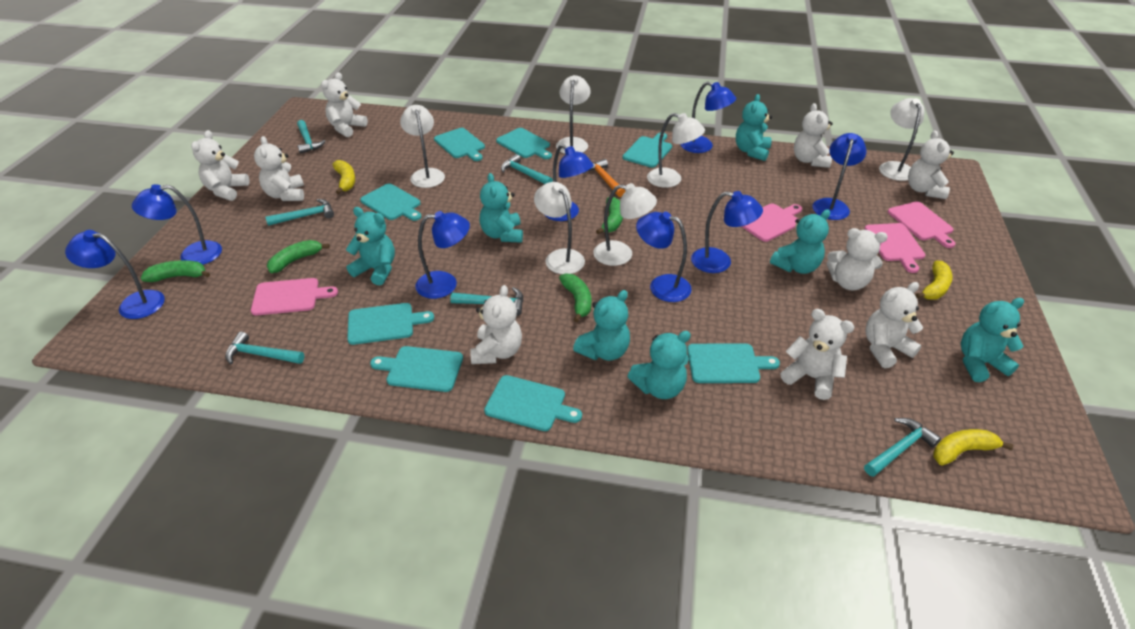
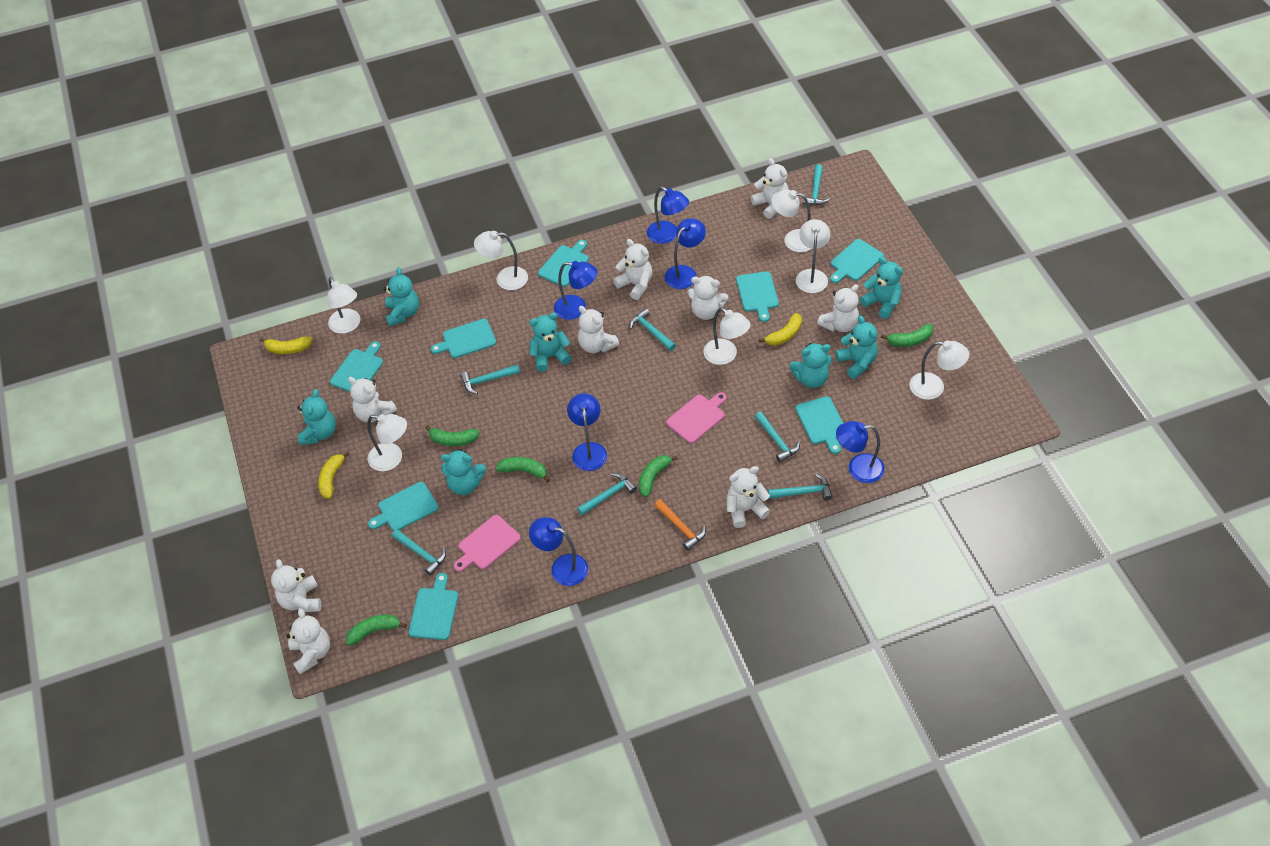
blue lamp: [65,230,165,319] [132,184,222,265] [415,211,470,299] [545,144,593,221] [636,212,692,302] [680,81,736,153] [691,191,763,273] [813,133,867,220] = 8 -> [529,517,588,586] [554,261,598,320] [567,393,607,471] [647,186,689,244] [665,218,706,289] [836,421,885,483] = 6
green banana: [141,260,210,282] [267,240,330,273] [559,273,591,322] [596,197,623,234] = 4 -> [346,614,407,646] [425,425,480,446] [496,457,550,482] [639,455,678,497] [881,324,933,347] = 5
pink cutting board: [251,278,338,316] [741,203,802,242] [864,223,925,273] [888,201,956,248] = 4 -> [454,515,521,572] [666,392,727,443] = 2
turquoise hammer: [225,332,304,364] [265,199,334,226] [297,120,326,154] [450,287,523,316] [501,154,553,184] [864,418,941,477] = 6 -> [392,529,446,576] [460,364,520,394] [577,473,637,515] [629,308,676,351] [754,411,800,463] [768,474,832,501] [803,164,830,205] = 7
white lamp: [400,105,445,188] [534,182,585,274] [556,75,591,154] [593,183,657,266] [647,113,705,188] [879,98,925,181] = 6 -> [327,277,360,334] [367,414,407,471] [474,231,528,290] [703,307,751,365] [771,190,811,252] [796,219,830,293] [909,341,969,400] = 7

